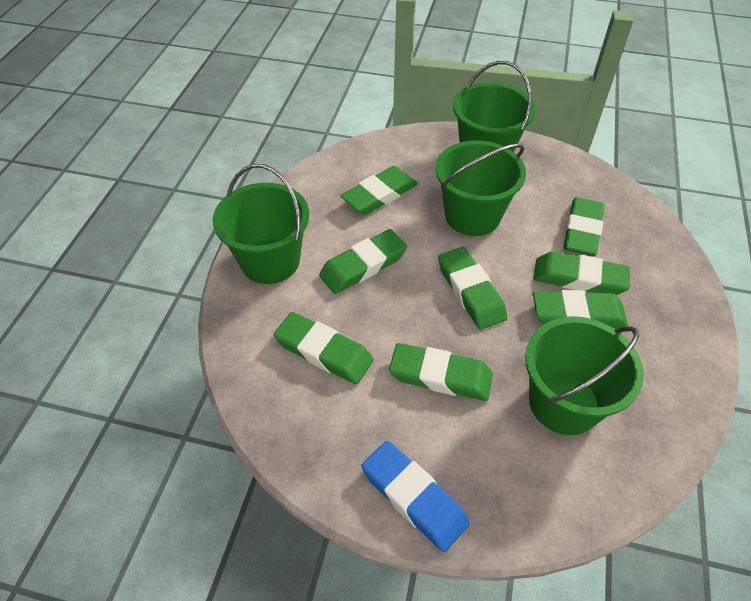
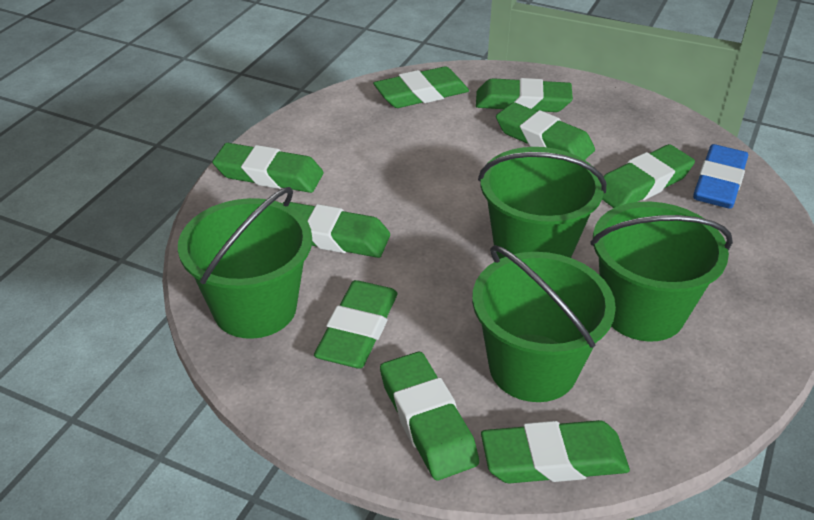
green eraser: [274,312,374,384] [319,229,407,294] [341,166,418,215] [389,343,493,401] [438,247,508,330] [533,251,630,295] [533,290,628,328] [564,197,604,256] = 8 -> [212,143,324,193] [283,201,390,258] [314,280,398,369] [373,66,469,108] [380,352,479,480] [476,78,573,112] [481,420,630,484] [496,102,595,160] [602,144,695,208] = 9

